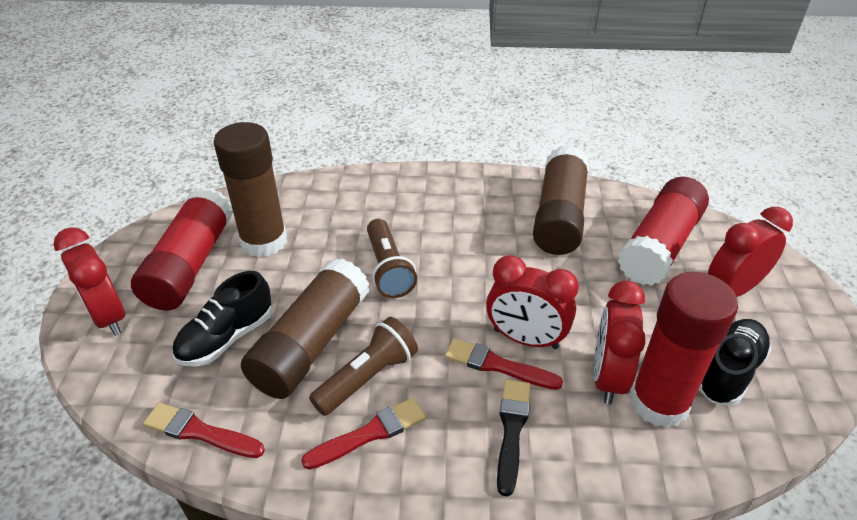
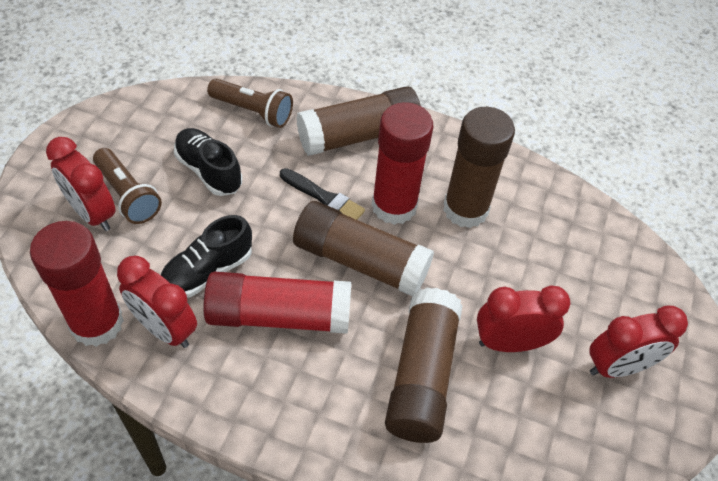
brown glue stick: [214,122,287,257] [241,258,370,399] [533,145,589,255] = 3 -> [293,201,434,296] [296,86,421,156] [385,288,463,443] [443,107,515,228] = 4
red brush: [143,403,265,458] [301,398,426,470] [445,338,563,390] = 3 -> none = 0

